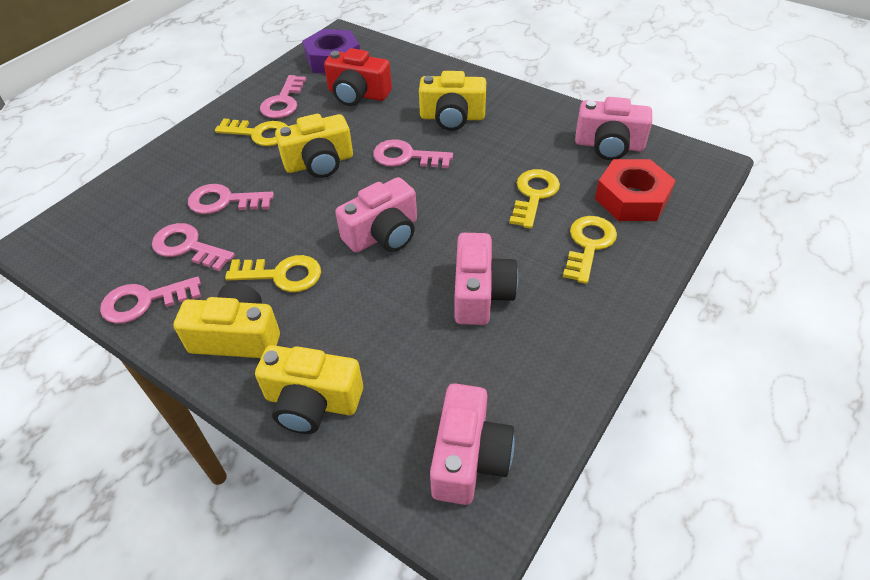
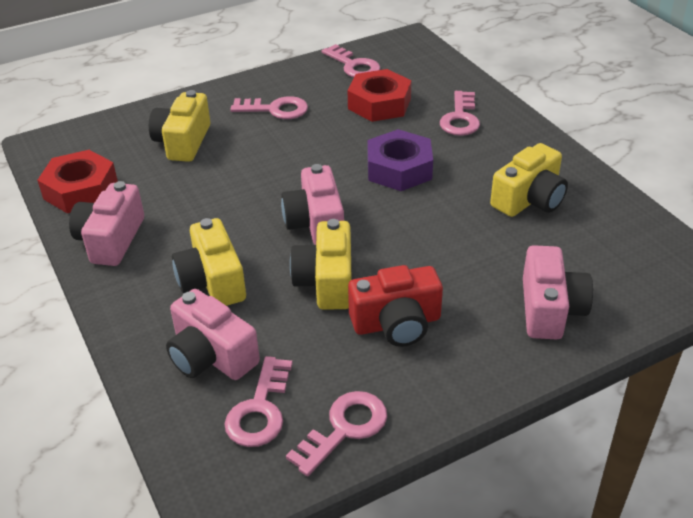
red nut: [595,159,676,221] = 1 -> [37,150,118,213] [348,69,412,122] = 2
yellow key: [215,119,288,146] [225,255,321,292] [509,169,560,229] [563,216,617,284] = 4 -> none = 0

